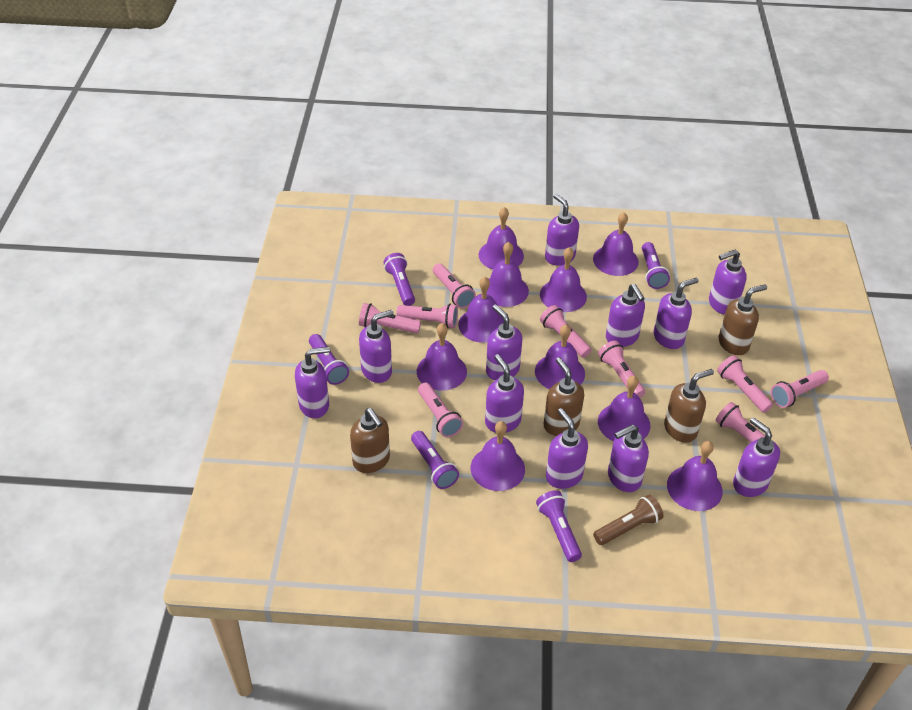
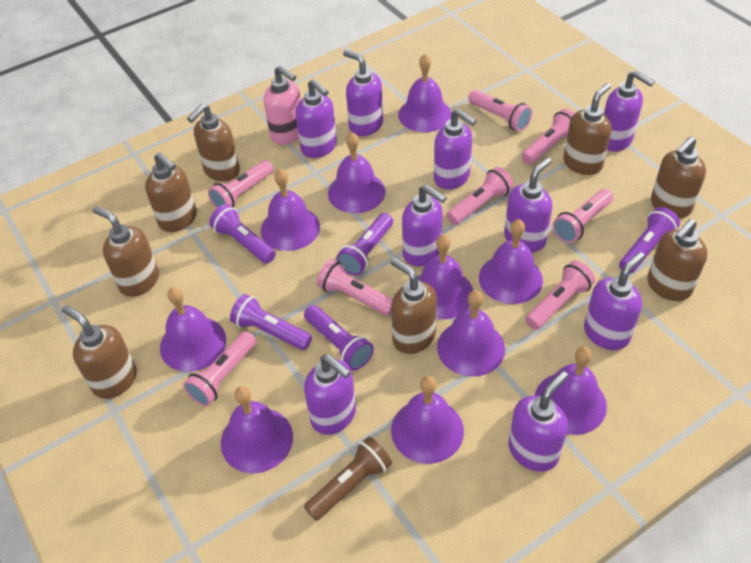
brown soap dispenser: [350,408,390,473] [544,357,584,436] [664,369,714,443] [719,284,767,355] = 4 -> [62,305,137,399] [93,206,159,297] [145,152,197,232] [187,103,240,181] [390,258,437,354] [563,83,612,175] [647,219,708,301] [651,136,706,218] = 8
pink flashlight: [359,303,421,333] [396,304,458,328] [418,383,463,437] [433,263,476,308] [540,305,591,358] [598,341,645,398] [715,402,780,449] [717,355,773,413] [771,370,829,408] = 9 -> [183,331,256,406] [208,160,274,209] [317,259,392,316] [447,167,514,225] [468,90,532,131] [522,109,575,165] [525,261,595,330] [552,189,613,243] = 8
pink soap dispenser: none = 0 -> [264,66,301,145] = 1
purple soap dispenser: [295,347,330,418] [359,310,394,383] [485,354,524,433] [486,304,522,380] [545,194,579,266] [546,408,588,489] [606,284,645,347] [608,425,649,492] [654,278,698,349] [709,250,747,315] [733,417,780,497] = 11 -> [295,79,337,158] [304,355,356,435] [343,50,383,136] [402,184,447,266] [434,109,477,190] [504,157,553,252] [508,371,568,472] [584,252,645,350] [604,70,655,152] = 9

